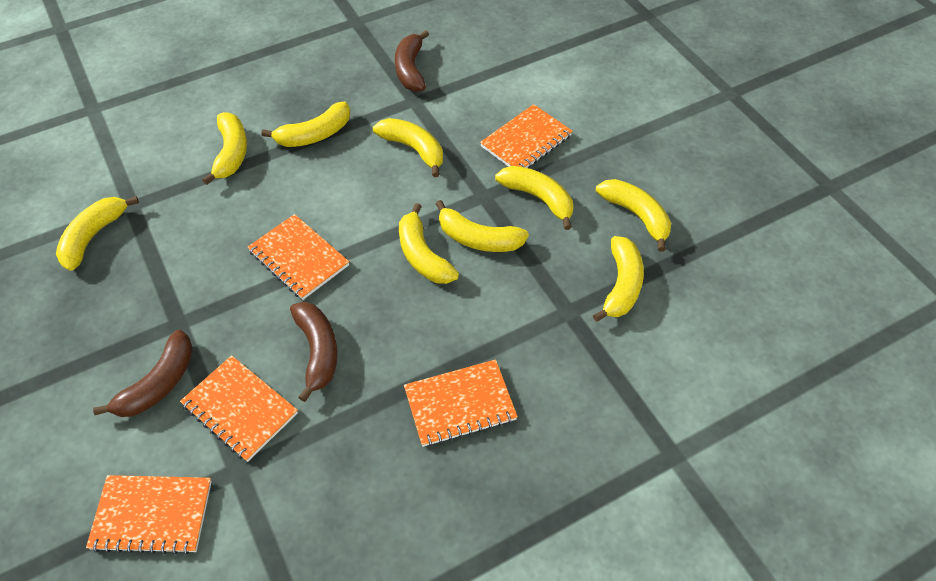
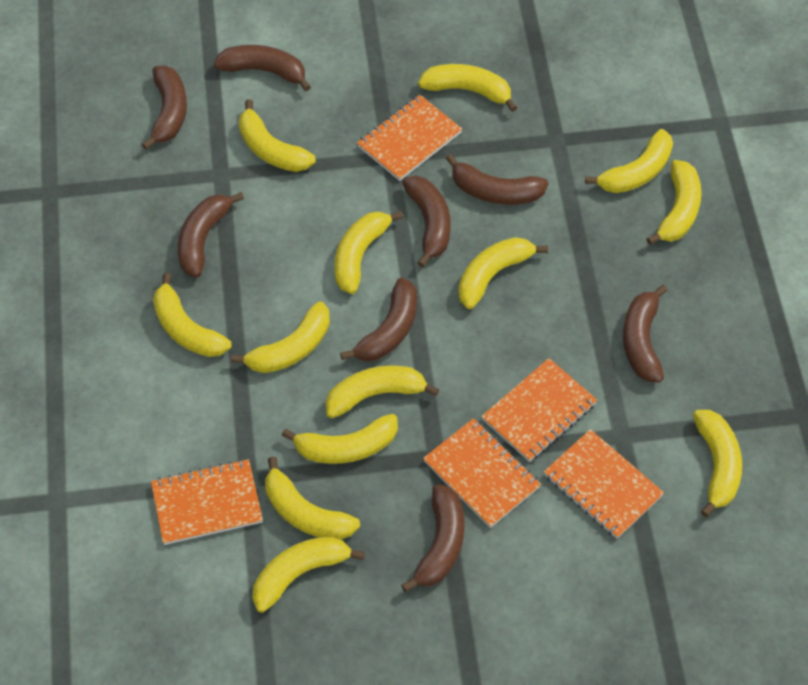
brown banana: [93,330,193,417] [290,302,337,402] [395,30,429,92] = 3 -> [142,66,187,150] [178,192,244,277] [214,45,311,91] [340,278,417,361] [401,484,465,592] [402,176,451,268] [446,154,549,205] [623,284,668,382] = 8
yellow banana: [56,196,139,271] [202,112,247,185] [261,102,350,147] [373,118,443,177] [399,203,459,284] [436,200,529,252] [495,166,573,230] [593,236,644,322] [596,179,671,252] = 9 -> [153,273,231,357] [231,301,330,373] [239,99,316,172] [252,536,365,613] [265,456,360,540] [282,414,398,464] [325,365,439,418] [334,211,403,294] [418,64,518,112] [458,237,548,309] [585,129,673,193] [646,160,702,245] [693,410,742,517] = 13

